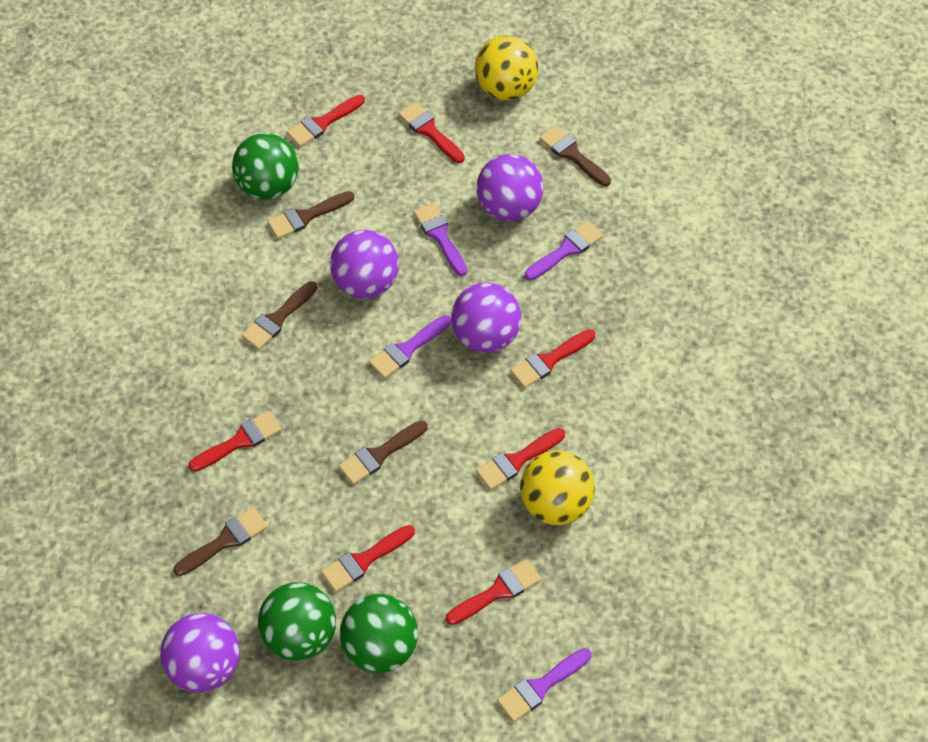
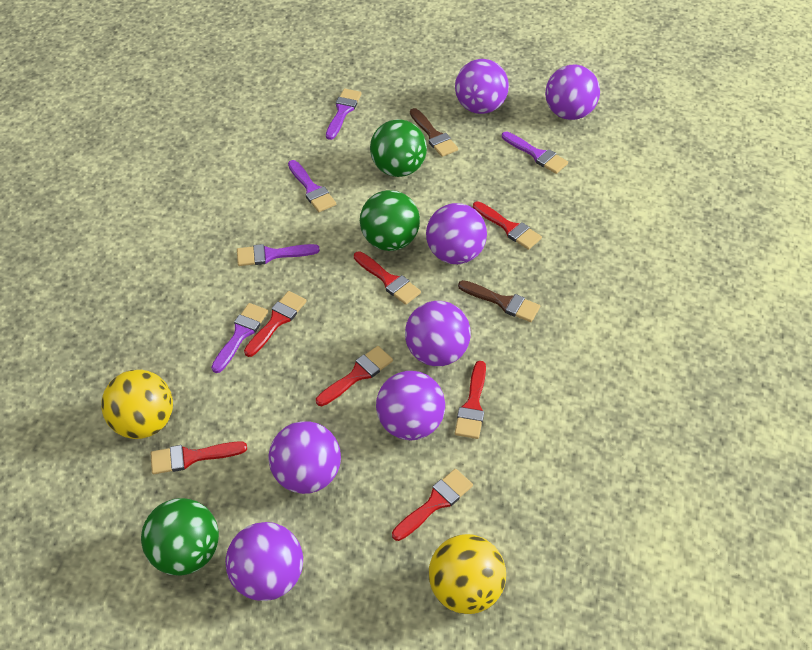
brown brush: [173,507,268,576] [241,281,317,350] [267,191,354,239] [339,420,428,485] [539,125,611,186] = 5 -> [410,108,458,157] [458,280,540,322] = 2
purple ball: [160,613,240,692] [330,230,399,299] [451,283,521,353] [477,154,543,221] = 4 -> [225,522,303,601] [268,421,341,494] [376,371,445,440] [405,301,471,366] [426,203,487,264] [455,59,509,114] [545,65,600,120] = 7
purple brush: [369,315,451,378] [414,203,467,276] [497,648,591,722] [525,221,603,280] = 4 -> [211,303,268,373] [237,244,320,266] [288,160,336,212] [326,88,362,140] [502,132,568,174] = 5

